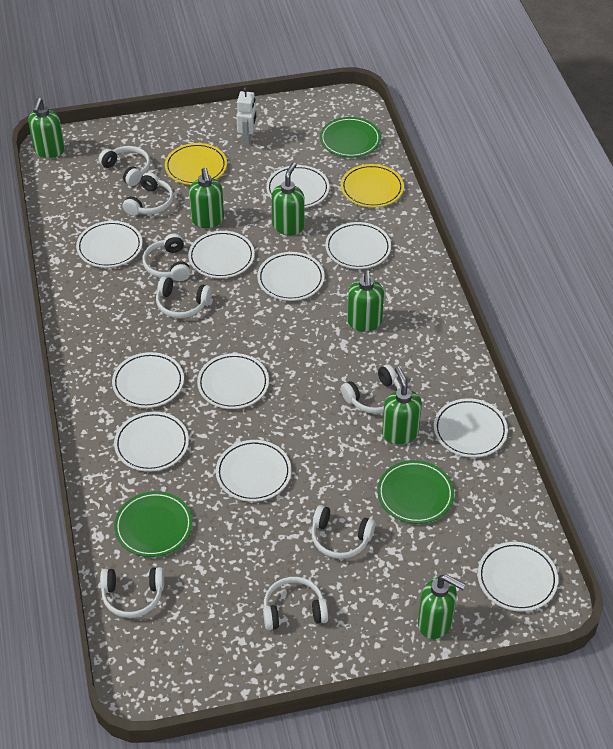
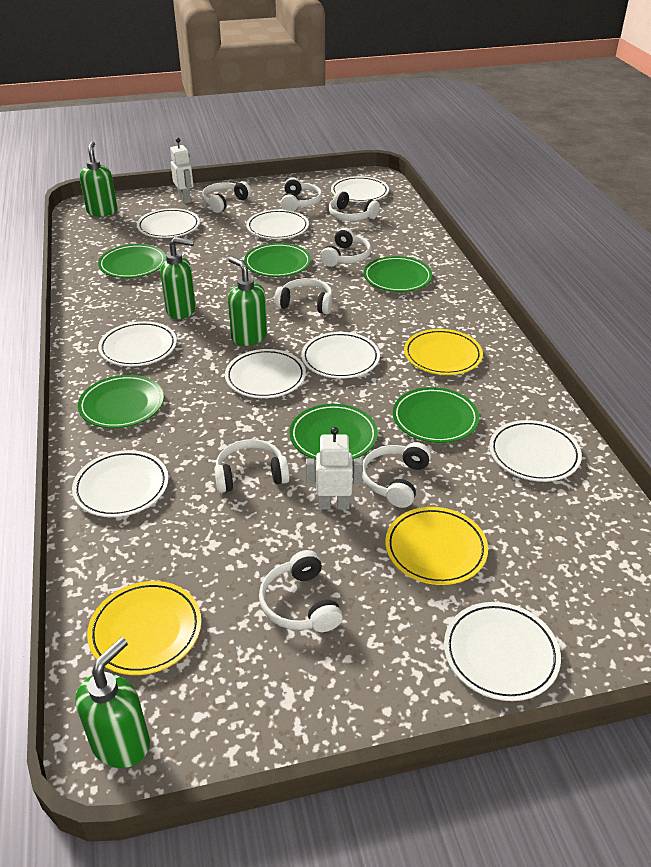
green plate: [114,491,193,557] [320,117,381,158] [377,460,454,524] = 3 -> [78,375,164,428] [98,244,166,278] [244,243,311,277] [289,404,378,460] [364,256,432,292] [393,387,479,443] = 6
green soap dispenser: [28,98,65,158] [189,167,224,228] [272,162,305,235] [347,270,384,331] [382,367,422,444] [418,574,466,639] = 6 -> [75,637,150,768] [80,142,118,216] [160,237,196,319] [228,257,267,346] = 4
white plate: [76,221,142,268] [112,352,184,408] [114,412,189,472] [188,231,255,278] [197,353,269,409] [216,440,291,502] [257,252,325,301] [266,165,330,208] [325,222,391,269] [434,398,508,458] [478,542,558,612] = 11 -> [72,450,169,517] [98,321,177,366] [137,208,200,238] [225,349,306,398] [246,209,309,239] [301,332,380,378] [331,176,389,202] [444,602,561,701] [489,420,582,482] = 9
white robot: [236,87,257,146] = 1 -> [170,138,193,204] [306,427,363,509] = 2
yellow plate: [165,143,227,185] [341,164,404,207] = 2 -> [87,581,201,675] [385,507,488,585] [404,329,483,375] = 3

